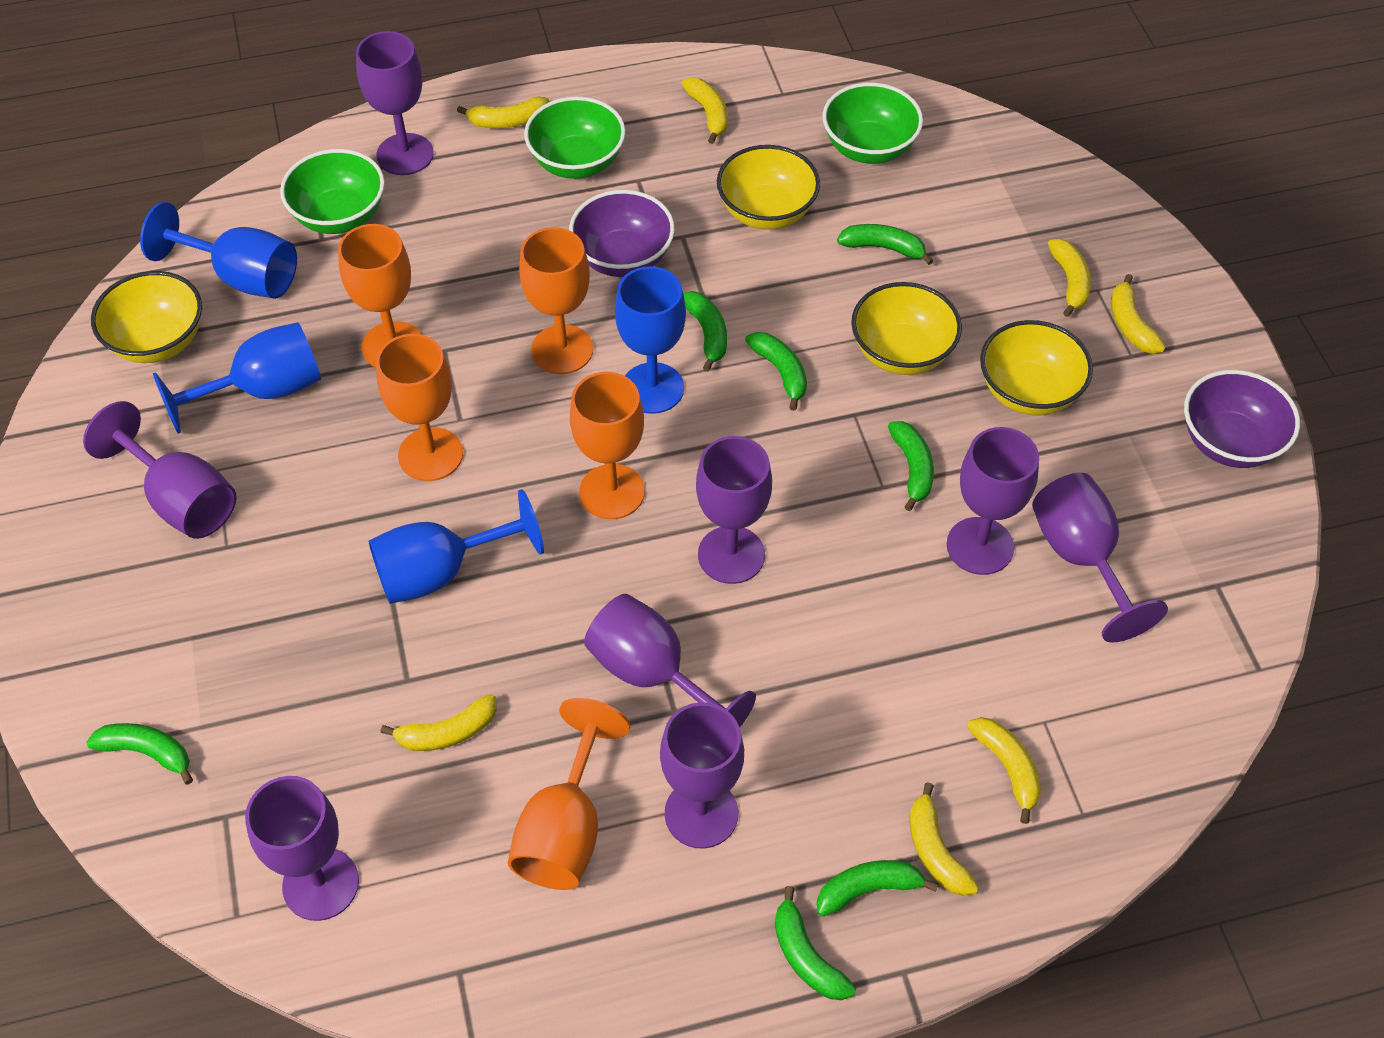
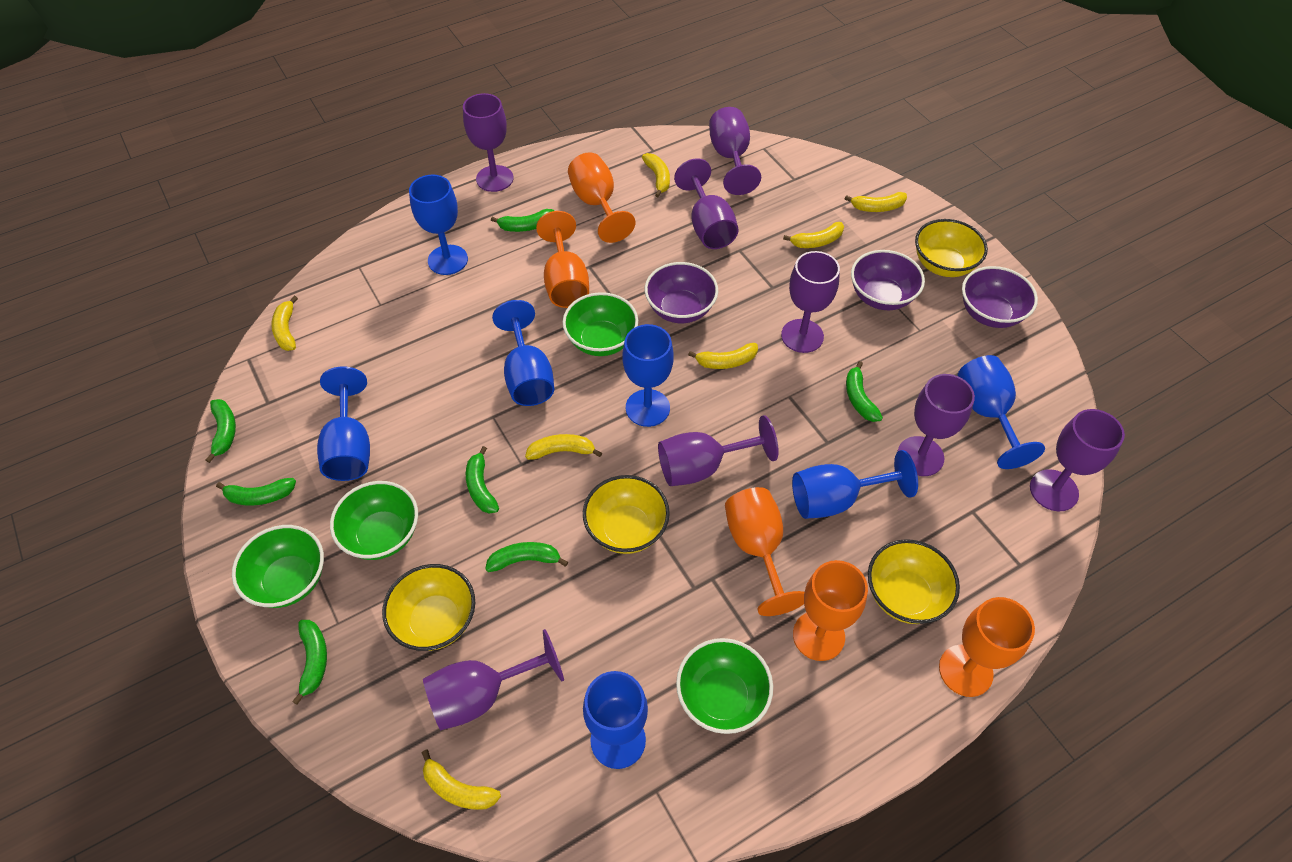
blue goblet: [140,202,297,299] [153,322,321,434] [368,489,544,604] [615,266,686,414] = 4 -> [317,367,370,481] [409,174,468,275] [492,300,554,406] [583,671,648,769] [622,324,674,427] [792,450,918,519] [958,355,1045,469] = 7
green bowl: [280,149,385,234] [524,96,626,179] [822,83,923,164] = 3 -> [232,525,324,608] [330,481,418,560] [562,292,638,356] [676,638,773,734] = 4
purple bowl: [569,190,675,277] [1184,370,1300,468] = 2 -> [645,262,718,323] [851,250,925,310] [962,266,1038,328] = 3

